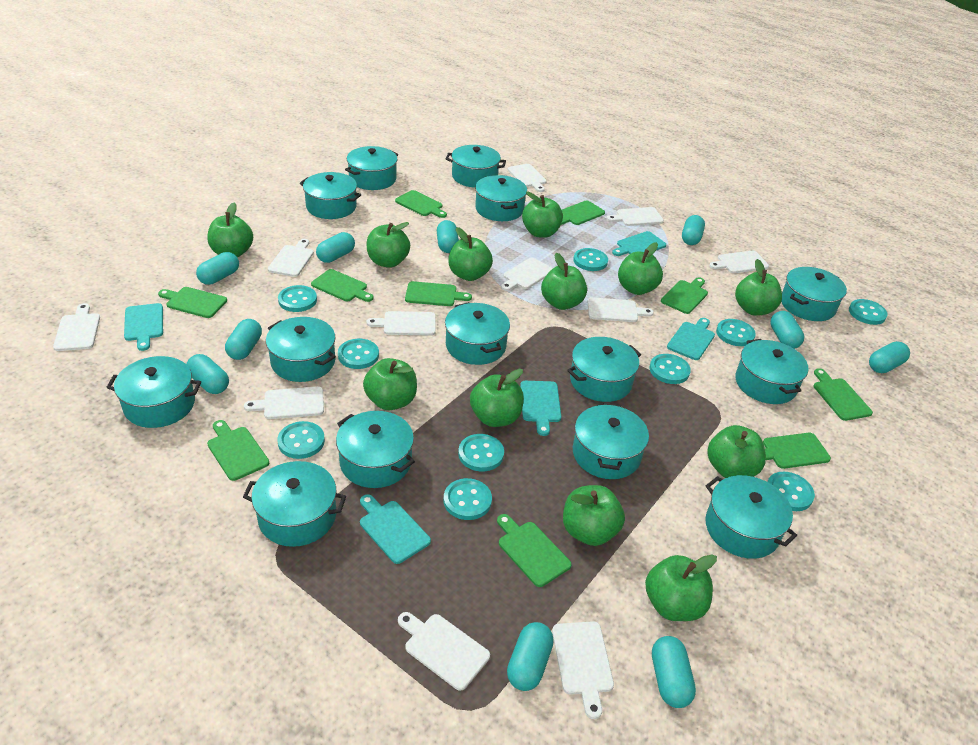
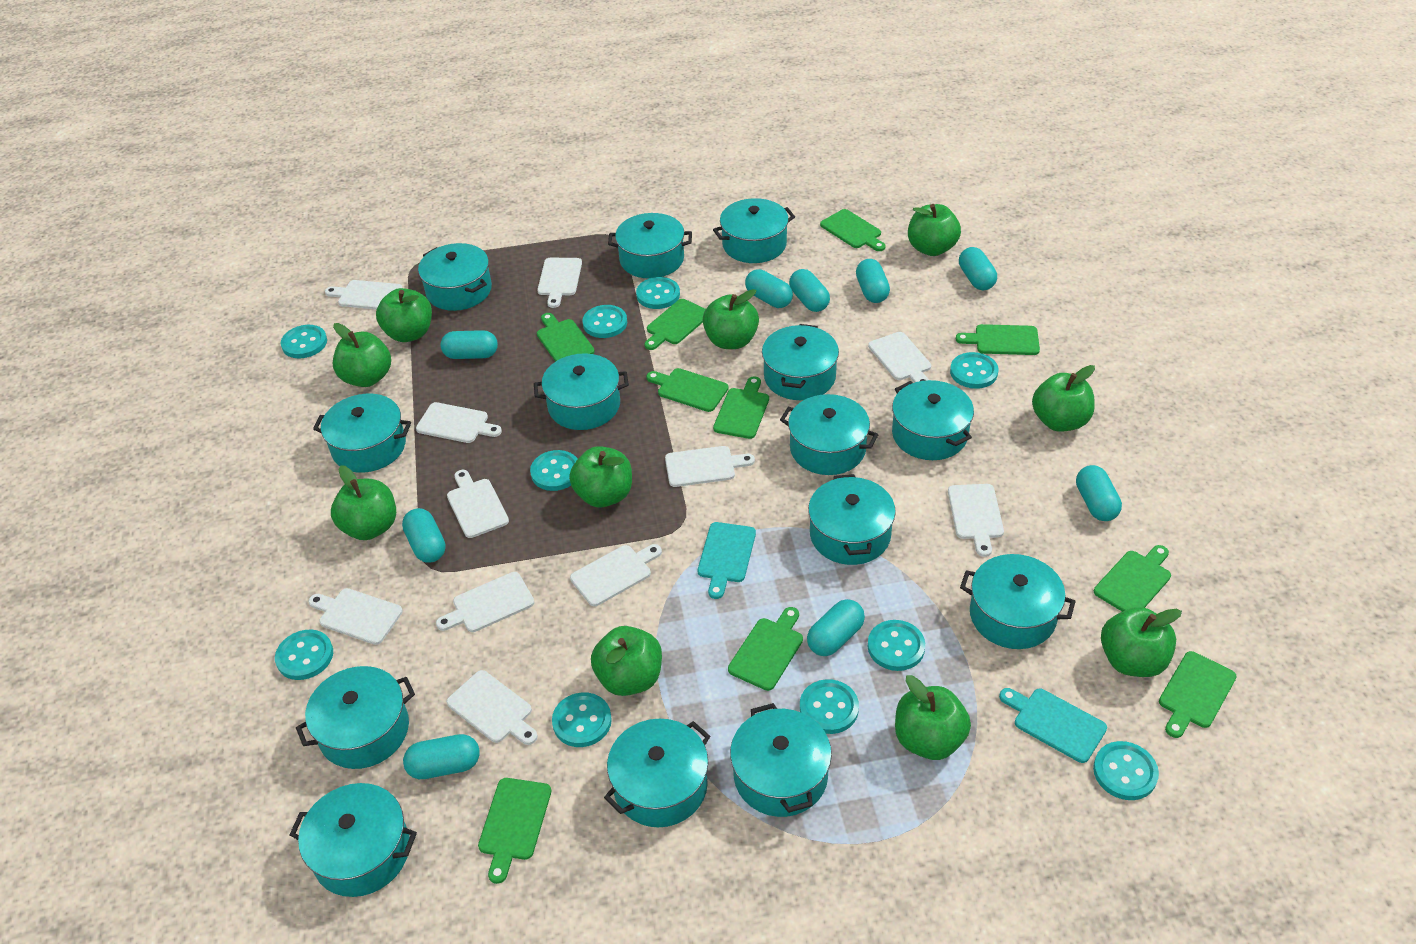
green apple: [207,203,253,257] [363,358,417,410] [367,222,410,268] [448,227,493,281] [470,369,524,427] [522,191,563,238] [541,253,587,310] [563,485,625,546] [618,242,663,295] [645,554,717,621] [707,425,766,478] [735,259,782,316] = 12 -> [331,465,396,540] [333,323,391,387] [376,288,432,342] [569,446,632,507] [591,626,662,696] [703,289,759,349] [895,675,971,760] [908,204,961,256] [1032,365,1095,432] [1101,607,1182,677] = 10
turquoise capsule: [186,354,229,394] [196,252,239,285] [225,319,262,360] [316,232,355,263] [437,220,459,253] [507,622,554,691] [652,636,696,708] [682,215,705,245] [770,311,804,349] [869,341,910,373] = 10 -> [402,508,446,563] [403,734,480,779] [441,330,498,359] [745,269,793,308] [789,269,830,312] [807,599,865,656] [856,259,890,303] [959,247,997,290] [1076,465,1122,521] = 9
turquoise cutting board: [124,303,163,351] [360,494,431,564] [520,381,561,436] [612,231,666,256] [667,318,715,360] = 5 -> [698,522,756,599] [999,688,1107,763] = 2

